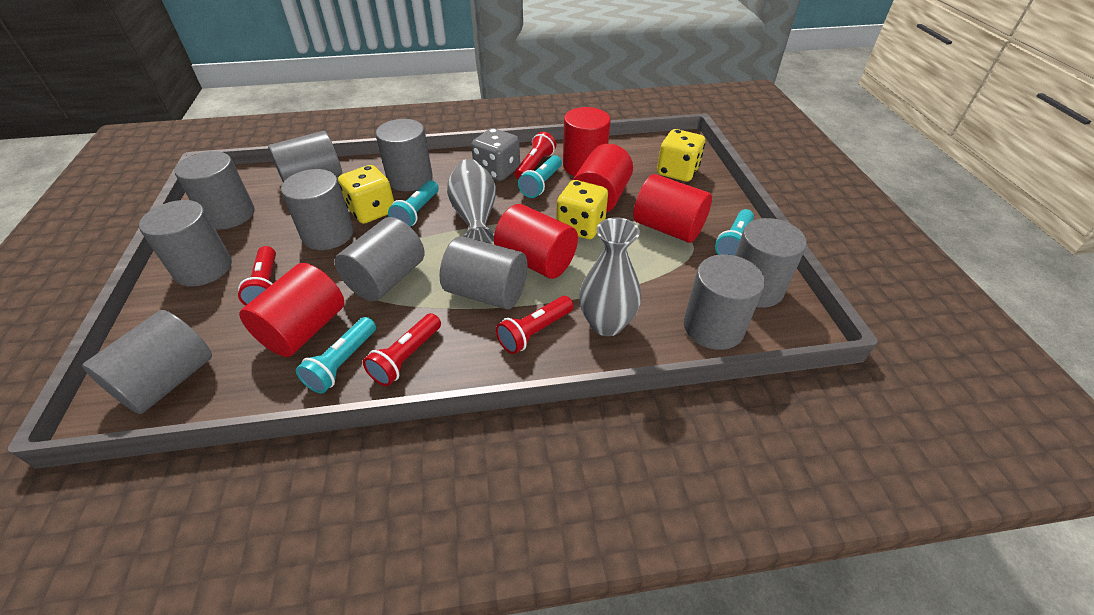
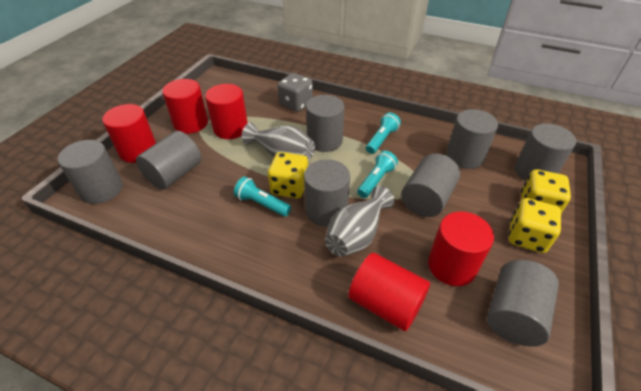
grey cylinder: [82,310,212,414] [139,200,232,287] [174,151,255,229] [268,131,342,182] [281,169,354,250] [334,217,425,301] [376,119,433,191] [440,236,527,310] [684,254,765,350] [735,218,807,308] = 10 -> [58,140,122,204] [136,131,201,190] [304,159,350,227] [306,95,345,152] [401,153,460,217] [446,109,498,169] [487,260,559,347] [515,123,576,181] = 8
red flashlight: [238,246,276,306] [363,313,441,386] [496,296,573,354] [514,132,556,180] = 4 -> none = 0
turquoise flashlight: [296,317,376,393] [388,180,439,227] [518,155,562,198] [715,209,754,256] = 4 -> [234,176,291,217] [357,151,398,198] [366,112,401,154] = 3

